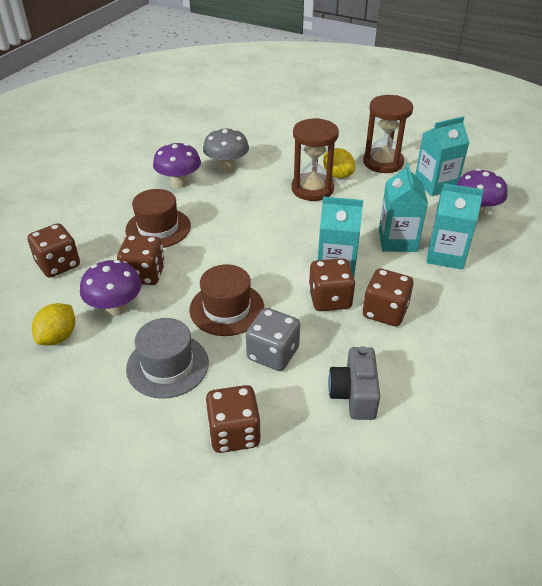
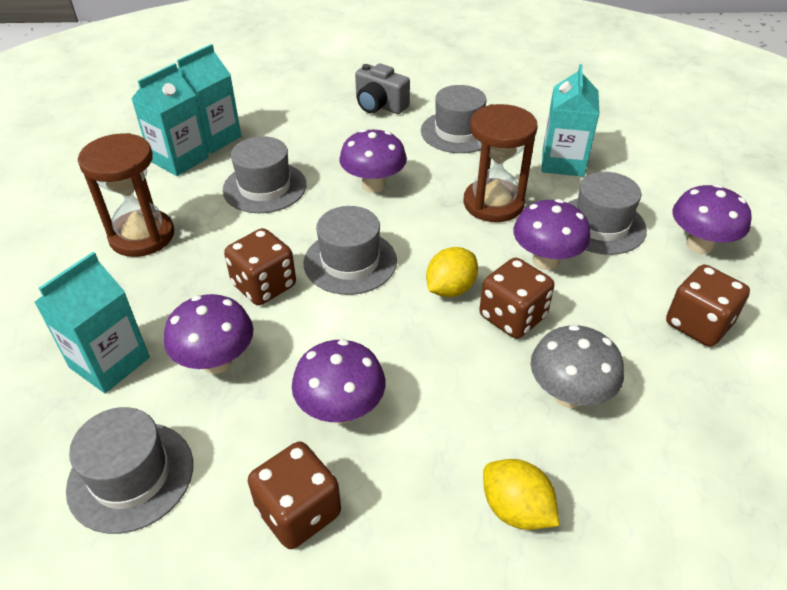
brown dice: [27,223,80,278] [117,235,165,285] [205,385,261,453] [309,258,355,311] [363,268,413,326] = 5 -> [224,228,296,305] [248,442,341,549] [479,257,554,339] [666,264,750,347] = 4
brown hat: [125,189,191,248] [189,264,264,336] = 2 -> none = 0
grey dice: [246,308,300,371] = 1 -> none = 0
grey hat: [126,318,209,399] = 1 -> [66,407,193,534] [223,136,306,213] [303,206,397,295] [421,85,487,153] [568,172,647,255] = 5
purple mushroom: [80,260,142,316] [153,143,201,188] [456,169,507,217] = 3 -> [164,294,253,374] [292,339,385,424] [339,129,407,193] [513,199,591,270] [673,184,751,254] = 5

